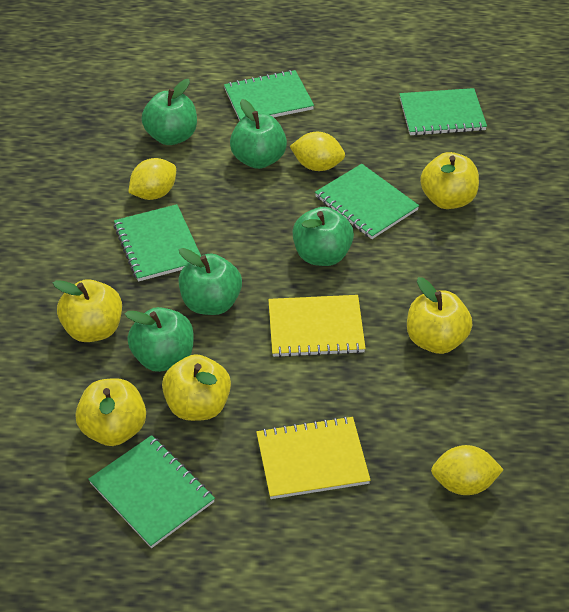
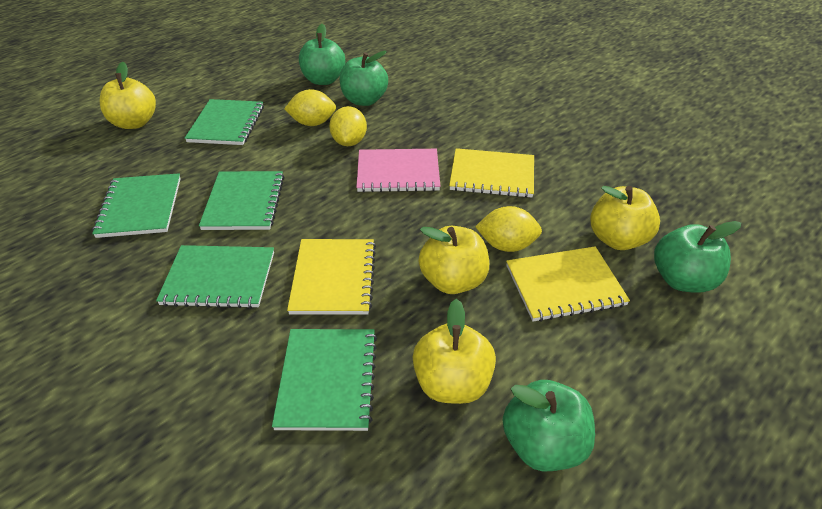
green apple: [125,307,193,372] [141,79,197,145] [179,248,242,315] [230,99,287,169] [292,207,354,266] = 5 -> [299,24,345,85] [340,51,388,106] [503,380,595,471] [654,221,741,293] = 4
pink notebook: none = 0 -> [356,149,440,192] = 1
yellow apple: [53,279,122,342] [76,378,146,446] [162,354,231,421] [407,277,473,354] [420,152,479,209] = 5 -> [100,62,156,129] [413,299,496,404] [418,226,489,294] [590,186,660,250] = 4
yellow notebook: [256,416,371,499] [268,295,366,358] = 2 -> [287,239,376,314] [449,148,534,198] [506,246,630,322] = 3

